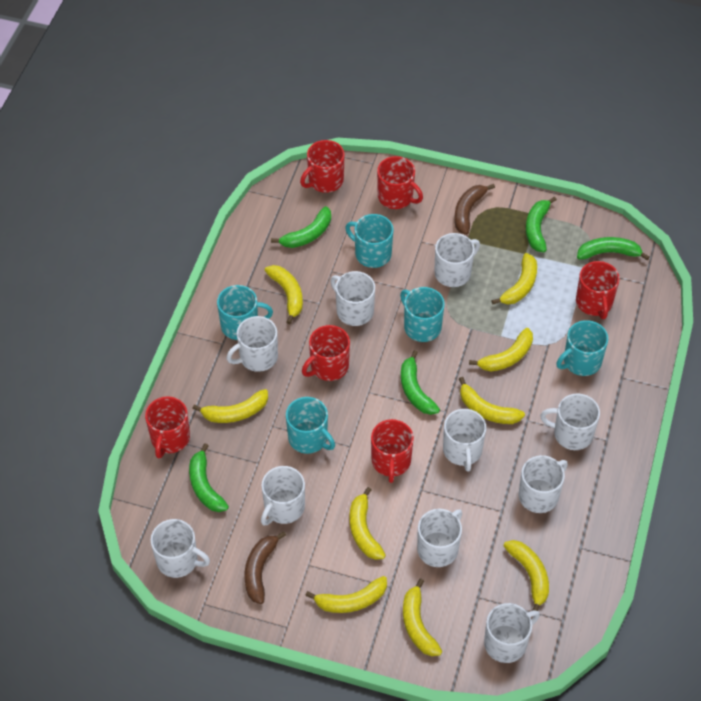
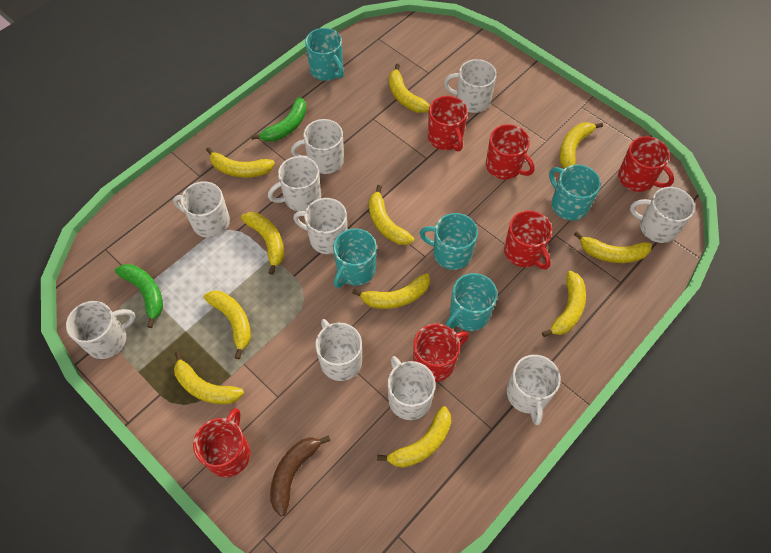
brown banana: [245,531,286,604] [454,184,495,235] = 2 -> [270,435,330,517] = 1
green banana: [189,443,229,512] [271,206,331,248] [401,350,440,415] [526,196,557,253] [577,237,649,260] = 5 -> [115,264,163,328] [251,97,307,142] = 2
yellow banana: [192,389,268,423] [265,265,303,324] [305,576,387,613] [350,487,386,560] [403,578,442,656] [459,377,525,424] [469,328,533,371] [491,253,537,304] [504,540,549,611] = 9 -> [174,351,244,404] [204,291,251,359] [206,147,275,178] [241,212,284,275] [352,273,430,309] [369,185,414,245] [377,406,451,468] [389,64,430,113] [542,271,586,337] [559,122,603,169] [574,231,652,263] = 11

